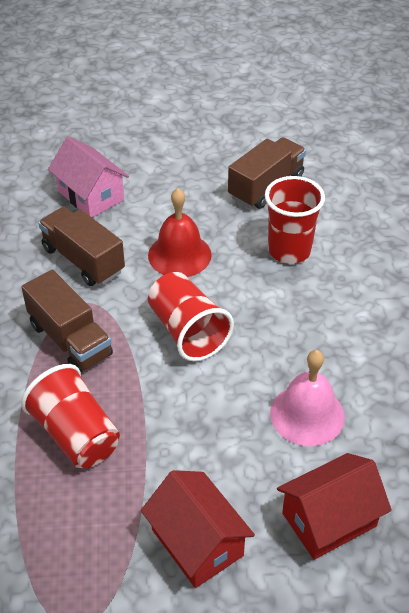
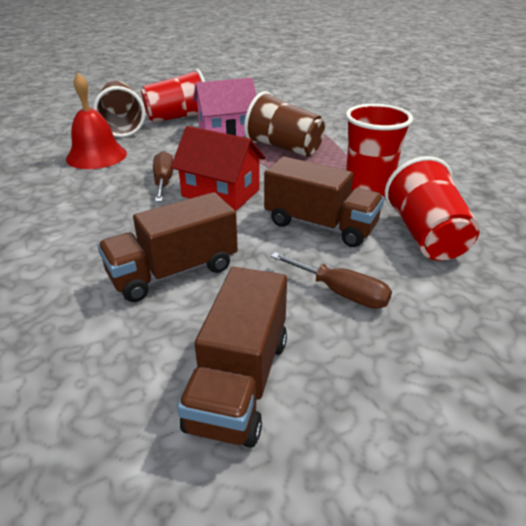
brown cup: none = 0 -> [93,81,145,137] [244,91,325,157] = 2
brown screwdriver: none = 0 -> [153,151,173,202] [271,252,392,309] = 2
pink bell: [270,350,345,446] = 1 -> none = 0
red house: [141,470,255,588] [277,453,392,560] = 2 -> [171,126,266,211] = 1

